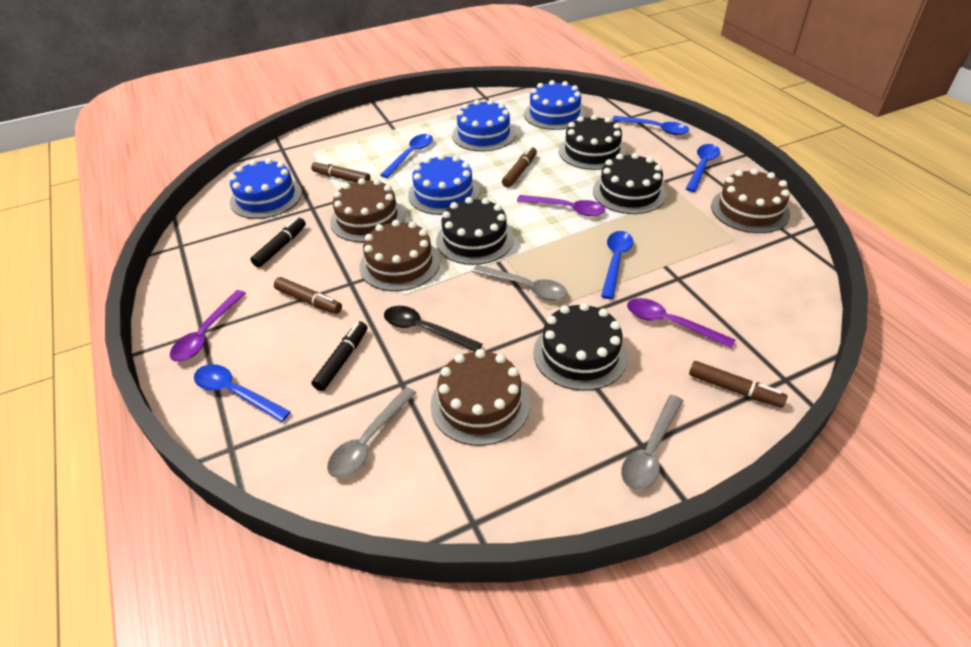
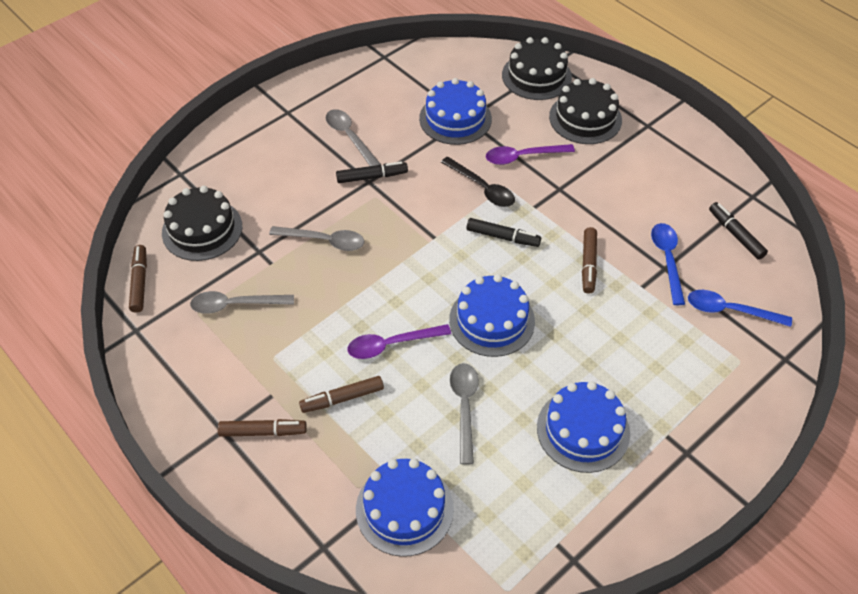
black cake: [436,197,514,265] [533,303,628,391] [559,115,626,170] [593,153,667,214] = 4 -> [162,186,242,261] [502,37,572,100] [549,78,622,144] = 3
black marker: [250,217,306,267] [311,321,367,391] = 2 -> [336,161,408,183] [466,218,541,247] [709,202,768,260] = 3
blue spoon: [194,364,291,422] [381,134,433,178] [601,231,633,299] [612,116,689,135] [686,144,720,192] = 5 -> [651,223,685,305] [688,290,792,327] = 2
brown cake: [330,178,405,242] [359,220,440,291] [430,349,530,446] [711,168,790,233] = 4 -> none = 0
grey spoon: [327,387,416,478] [473,265,567,301] [621,395,683,490] = 3 -> [190,291,294,314] [269,226,364,251] [326,109,381,166] [450,363,479,465] = 4
purple spoon: [170,290,246,362] [517,195,605,216] [627,298,735,349] = 3 -> [347,324,451,359] [486,144,575,165] = 2

